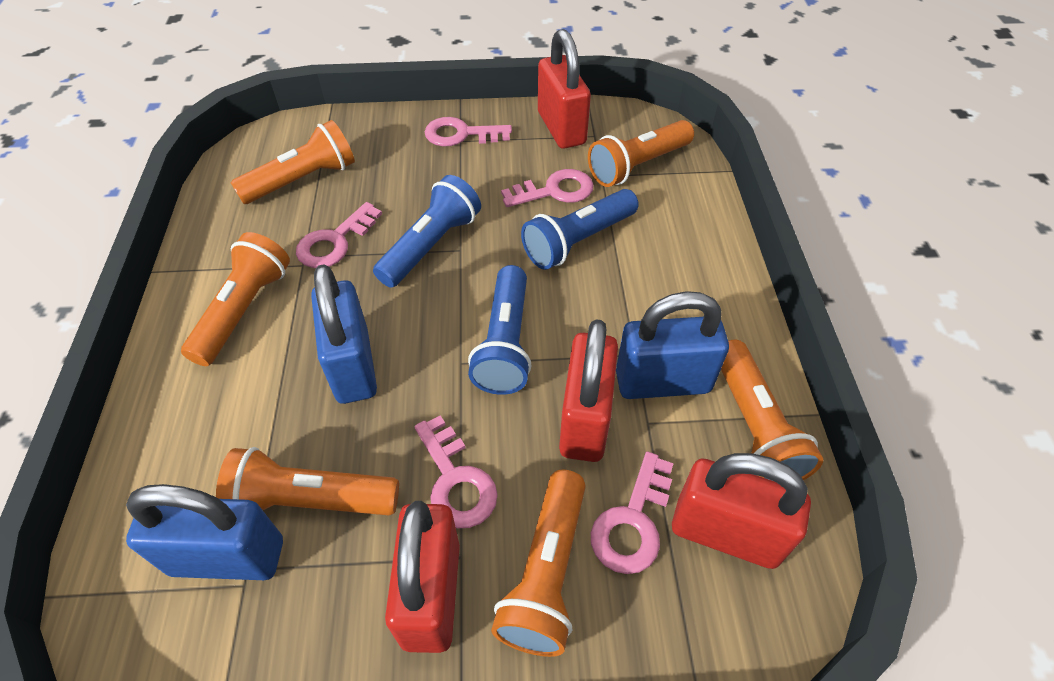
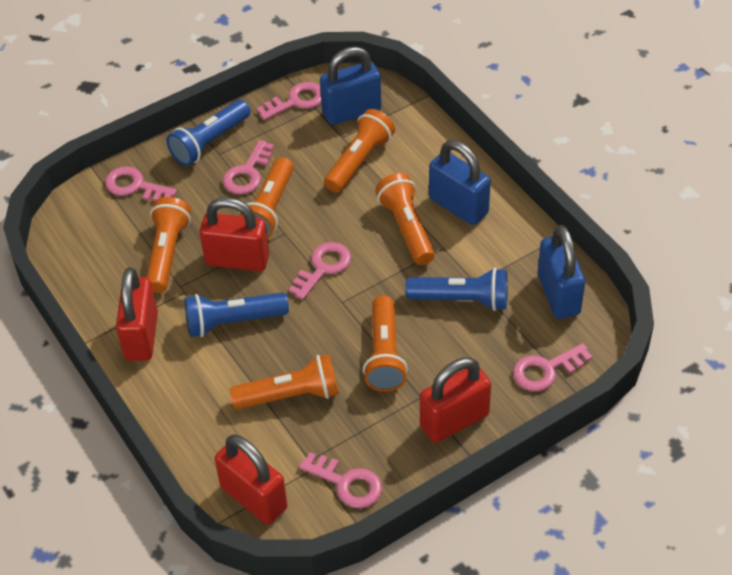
pink key: [296,202,382,268] [415,415,498,528] [425,117,512,146] [501,169,594,207] [591,452,674,574] = 5 -> [105,167,177,201] [223,140,274,194] [257,82,321,120] [289,242,351,300] [299,452,382,508] [513,343,592,391] = 6

